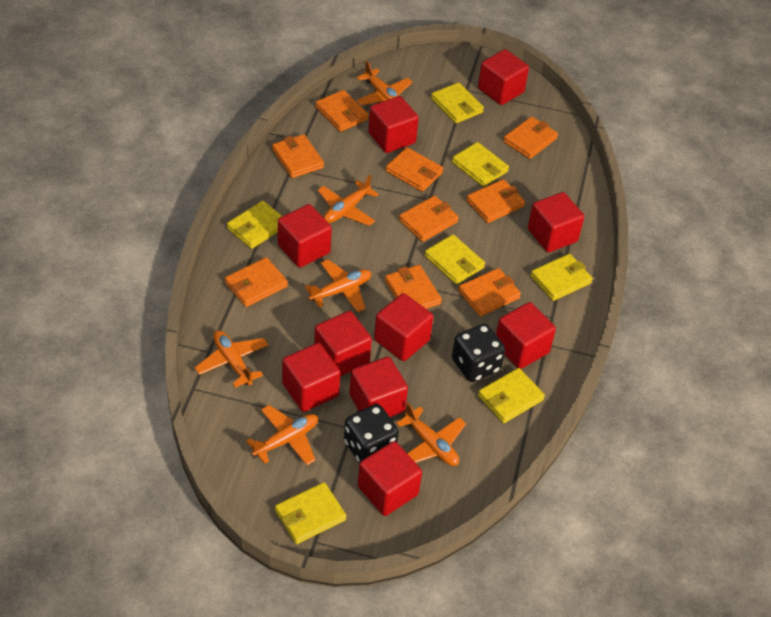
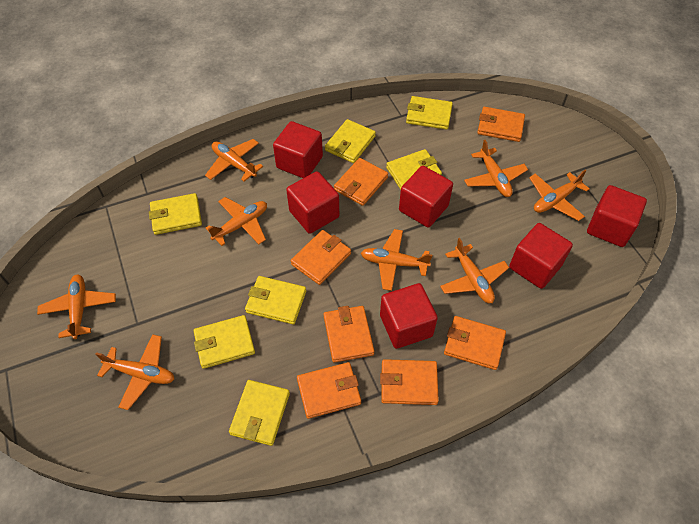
black dice: [344,404,399,463] [452,324,505,382] = 2 -> none = 0
orange plane: [195,330,268,388] [246,405,318,465] [305,259,371,312] [318,175,379,226] [356,61,413,105] [396,403,466,466] = 6 -> [37,274,116,339] [96,334,174,410] [205,139,263,181] [206,197,267,246] [361,229,432,291] [440,238,509,303] [464,140,528,197] [529,170,590,221] = 8
orange wallet: [225,257,288,307] [272,134,324,178] [315,90,369,132] [385,265,442,309] [386,147,444,192] [399,196,459,242] [458,268,521,316] [466,179,525,223] [503,116,558,159] = 9 -> [291,230,351,285] [297,362,361,419] [323,306,374,362] [334,158,388,206] [380,359,439,405] [444,316,506,370] [477,107,525,142] = 7
red cube: [278,204,332,268] [282,343,340,412] [314,311,372,377] [349,357,408,417] [358,441,422,516] [368,96,419,153] [374,293,433,361] [478,49,529,105] [496,302,556,369] [528,192,584,253] = 10 -> [273,121,323,178] [286,171,339,234] [380,283,438,349] [399,166,453,228] [509,223,573,289] [587,185,647,247] = 6

